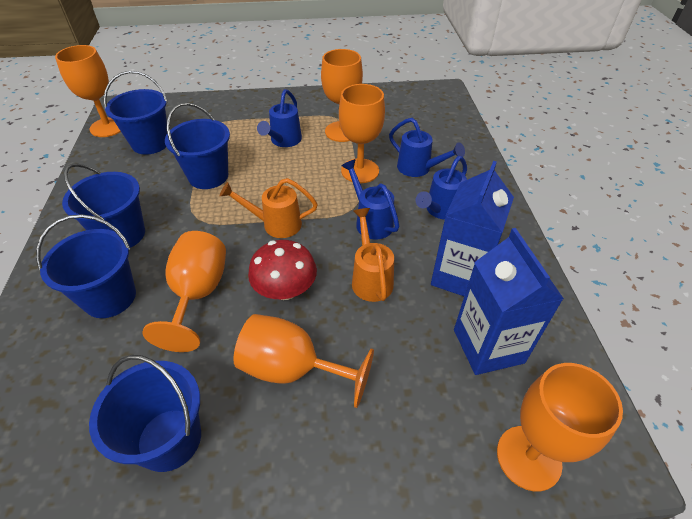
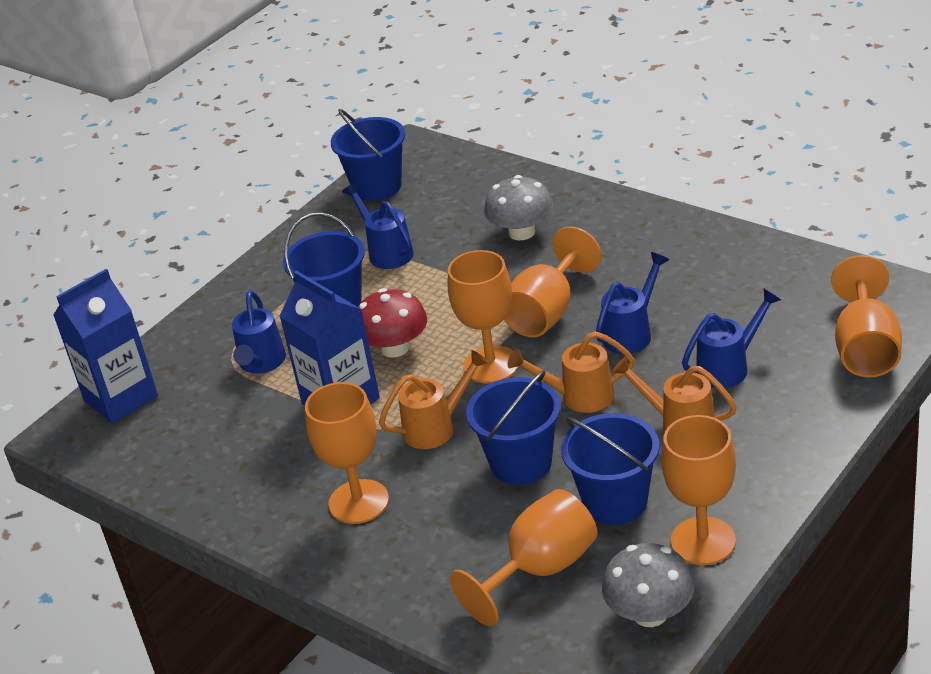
blue bucket: [36,214,136,318] [62,163,145,248] [89,355,201,472] [104,71,168,155] [165,103,230,189] = 5 -> [283,212,365,307] [331,109,405,201] [466,370,561,485] [561,413,659,525] = 4
grey mushroom: none = 0 -> [484,175,554,240] [602,543,694,627] = 2
orange watering can: [220,178,318,238] [352,208,394,302] = 2 -> [379,350,489,449] [508,331,635,413] [612,356,737,433] = 3

